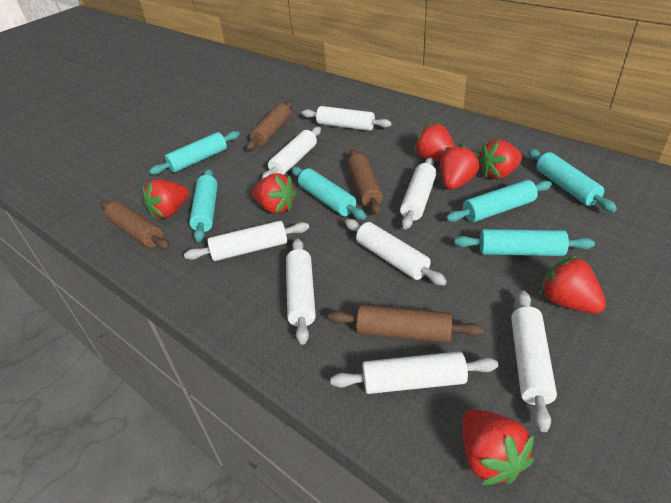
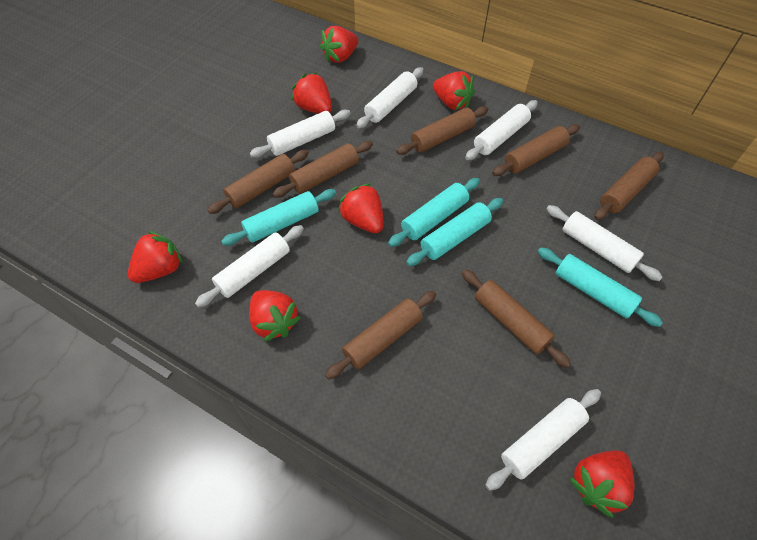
brown rolling pin: [100,200,170,250] [246,101,293,150] [328,305,484,342] [347,149,383,215] = 4 -> [207,150,309,214] [273,141,373,198] [325,291,437,379] [396,106,488,155] [462,269,571,368] [492,124,580,176] [594,152,664,220] = 7
turquoise rolling pin: [149,131,240,175] [189,169,218,242] [291,167,366,220] [446,180,552,222] [454,229,595,256] [528,149,617,212] = 6 -> [221,189,336,246] [388,178,480,247] [406,198,503,266] [538,247,663,327] = 4
white rolling pin: [184,221,309,261] [262,127,321,179] [286,238,316,345] [302,106,391,131] [330,351,498,394] [345,219,447,286] [400,158,436,229] [511,290,557,432] = 8 -> [195,225,304,308] [250,110,351,158] [356,67,424,128] [465,100,538,160] [485,389,601,491] [547,205,662,281] = 6

